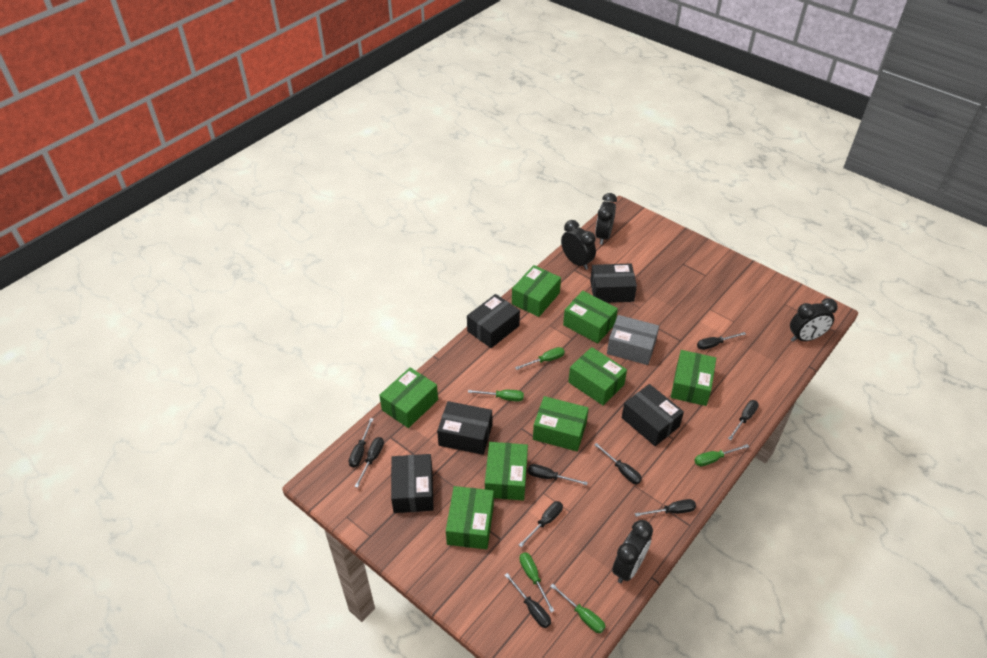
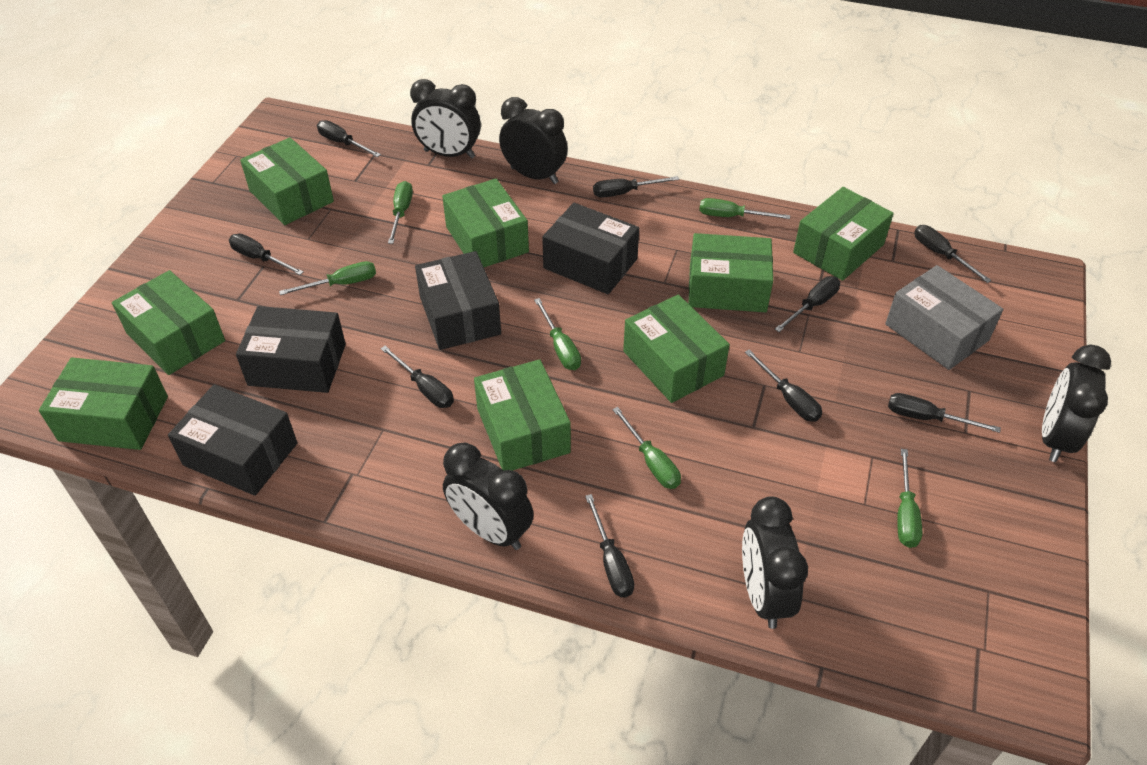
black box: [391,454,434,513] [437,401,492,455] [467,294,520,348] [590,264,637,303] [622,384,684,446] = 5 -> [168,384,297,496] [236,306,346,393] [415,251,501,350] [542,203,639,294] = 4
black clock: [561,220,596,270] [595,193,617,245] [612,520,653,583] [790,298,838,342] = 4 -> [410,79,481,158] [443,442,534,550] [499,97,568,184] [742,496,808,629] [1042,345,1111,462] = 5
green screwdriver: [468,390,524,402] [515,347,565,370] [519,552,554,612] [550,583,606,633] [694,444,749,466] = 5 -> [279,261,376,295] [388,181,413,244] [534,298,581,370] [612,407,681,489] [699,198,790,219] [897,449,922,548] = 6

